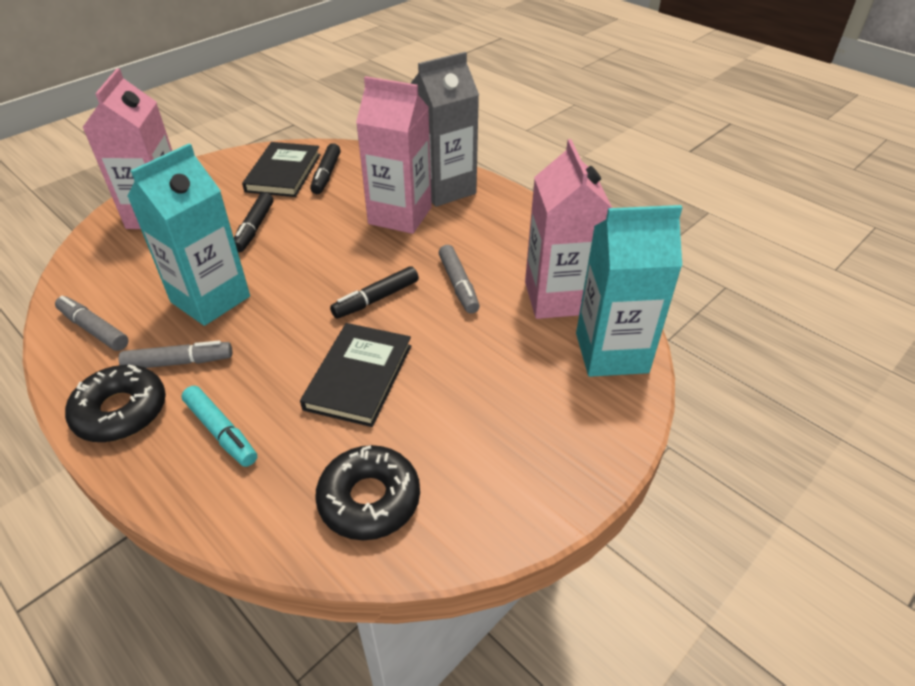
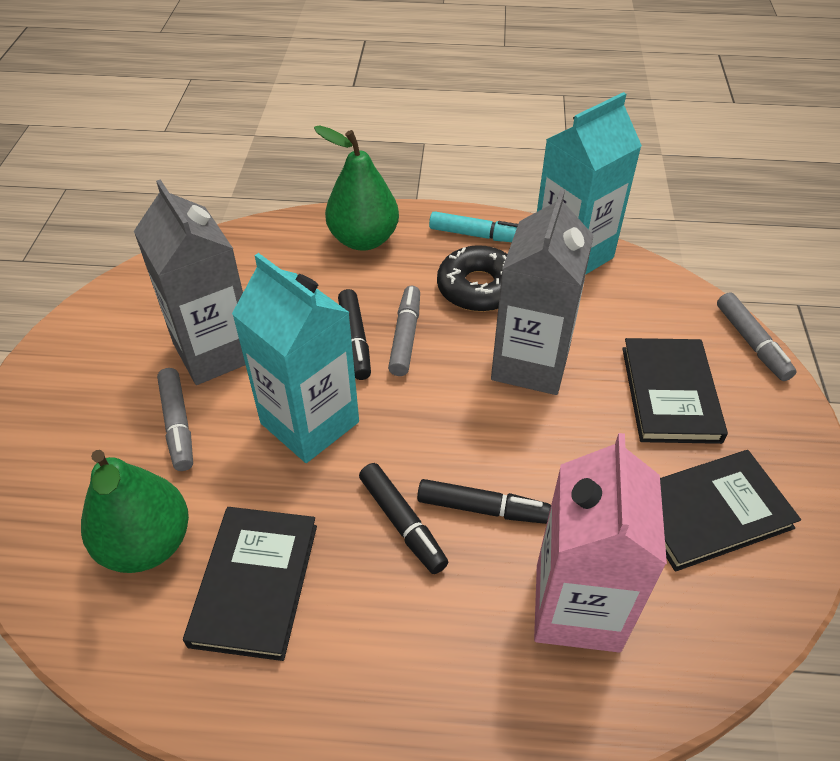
black book: [242,142,321,197] [300,323,411,427] = 2 -> [183,507,317,661] [622,338,728,444] [660,450,801,572] = 3
black donut: [65,365,166,442] [315,445,420,540] = 2 -> [437,245,507,312] = 1
green pear: none = 0 -> [81,450,189,573] [314,125,399,251] = 2
grey carton: [410,52,479,207] = 1 -> [134,179,245,385] [491,189,594,395] = 2
pink carton: [82,68,172,229] [356,76,432,234] [525,139,612,319] = 3 -> [534,433,667,653] = 1

